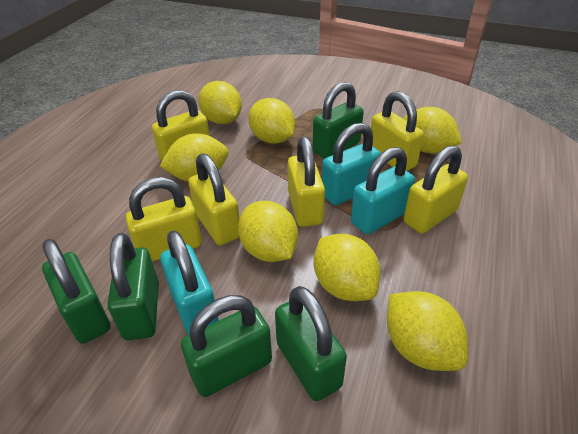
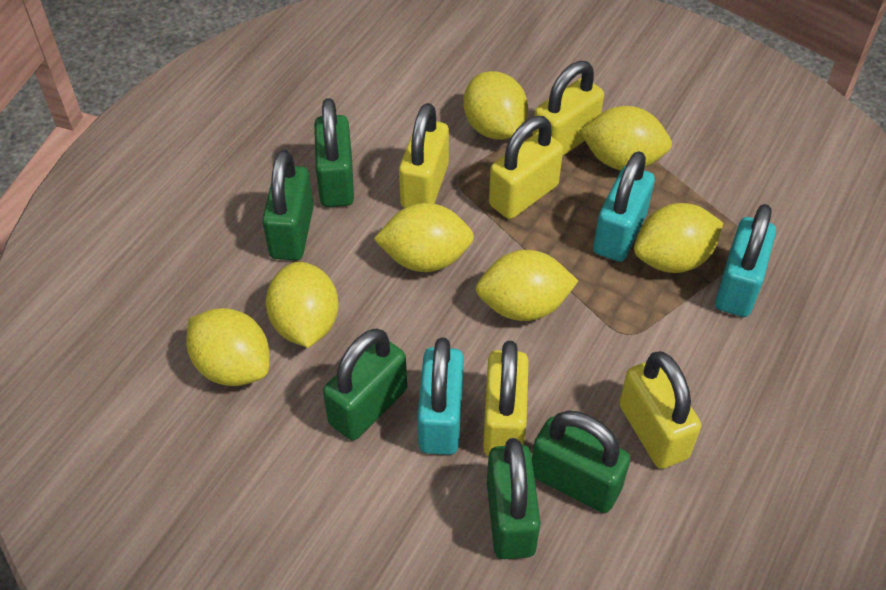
yellow padlock: [126,177,202,262] [152,90,210,161] [188,154,239,245] [288,137,325,227] [371,91,424,171] [404,145,468,234] = 6 -> [399,103,449,208] [483,341,529,456] [489,116,563,219] [533,61,604,156] [619,351,701,469] = 5

